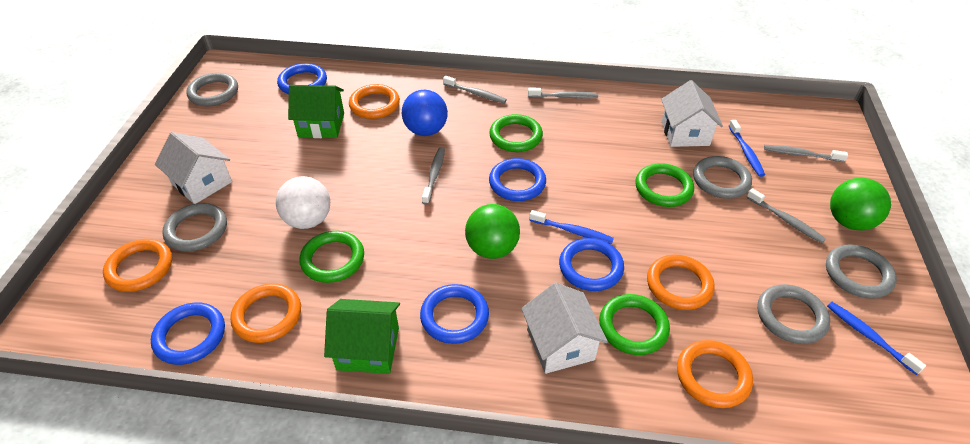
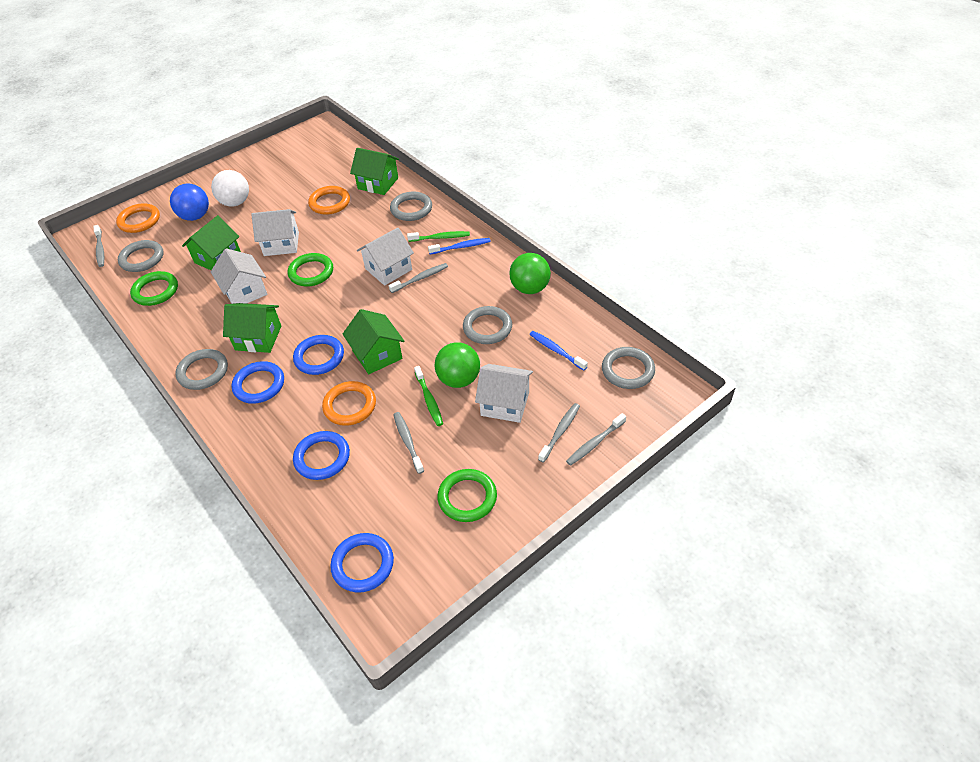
blue ring: [151,302,225,365] [277,63,327,94] [420,284,489,344] [489,158,546,201] [559,238,624,291] = 5 -> [232,361,284,404] [293,335,344,375] [293,431,350,480] [330,533,394,592] = 4
blue toothbrush: [530,210,614,244] [729,120,765,177] [827,302,926,375] = 3 -> [428,238,491,254] [530,331,588,371] = 2
green house: [288,85,344,138] [324,299,400,374] = 2 -> [182,215,241,270] [223,303,281,353] [343,309,404,374] [350,148,399,195] = 4
green ring: [299,231,364,283] [489,114,543,152] [599,294,670,355] [635,163,694,207] = 4 -> [130,271,178,306] [288,253,333,286] [437,469,497,522] = 3
green toothbrush: none = 0 -> [407,231,470,242] [414,366,443,426] = 2
orange ring: [103,239,172,292] [230,283,301,343] [349,84,400,119] [647,255,714,310] [677,340,753,408] = 5 -> [116,203,160,233] [308,186,350,215] [322,381,376,426] = 3
white house: [155,132,232,204] [521,283,608,374] [661,80,723,147] = 3 -> [211,248,267,304] [251,209,299,256] [357,228,414,286] [475,364,533,423] = 4

